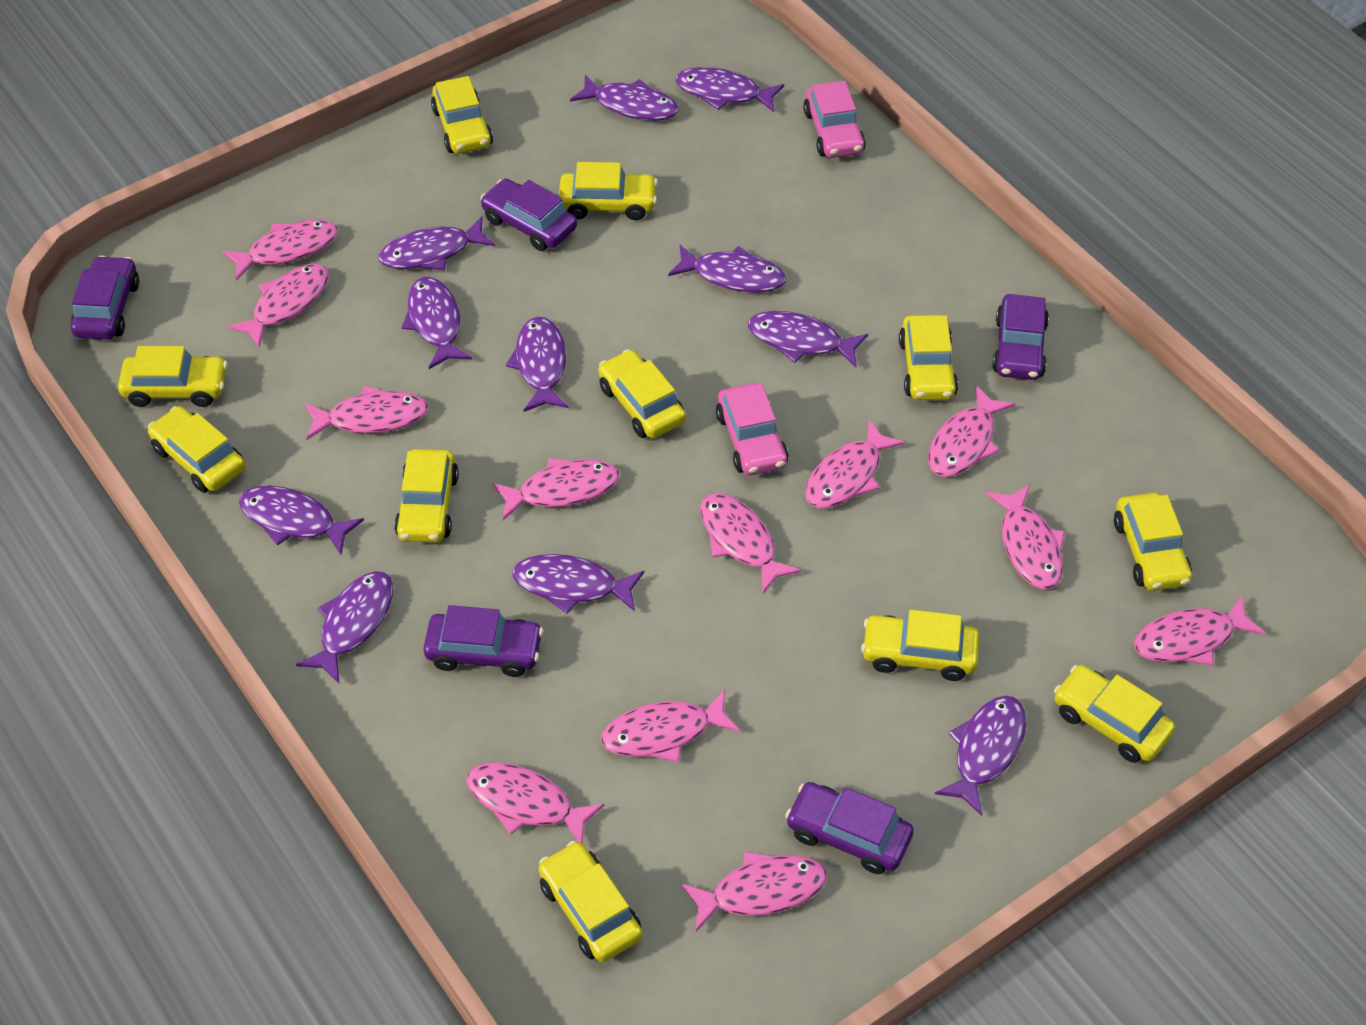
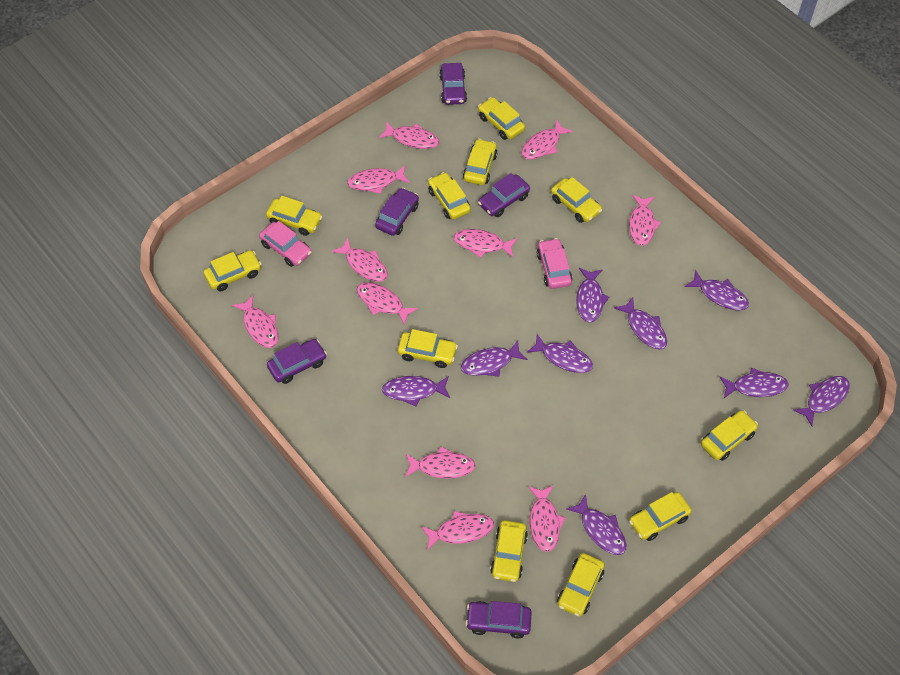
pink fish: [222,220,338,281] [227,264,329,348] [305,386,428,440] [466,762,605,843] [492,458,619,520] [601,690,740,762] [681,851,827,932] [700,493,802,594] [805,420,905,509] [928,385,1015,477] [986,484,1065,589] [1134,596,1266,665] = 12 -> [232,295,278,348] [331,238,388,282] [347,165,410,194] [357,282,418,325] [379,122,439,149] [405,447,475,479] [421,511,494,551] [453,229,518,258] [522,120,573,160] [528,486,565,552] [629,195,661,246] = 11
purple fish: [239,486,364,554] [296,571,393,683] [379,216,496,270] [402,277,472,369] [506,317,569,412] [512,554,644,614] [570,74,679,121] [668,245,786,292] [676,67,784,112] [748,311,868,367] [935,696,1026,816] = 11 -> [382,376,450,407] [461,341,528,377] [527,334,593,373] [566,494,627,555] [576,268,609,323] [614,297,667,349] [685,270,749,310] [720,368,789,398] [793,376,850,426] = 9

